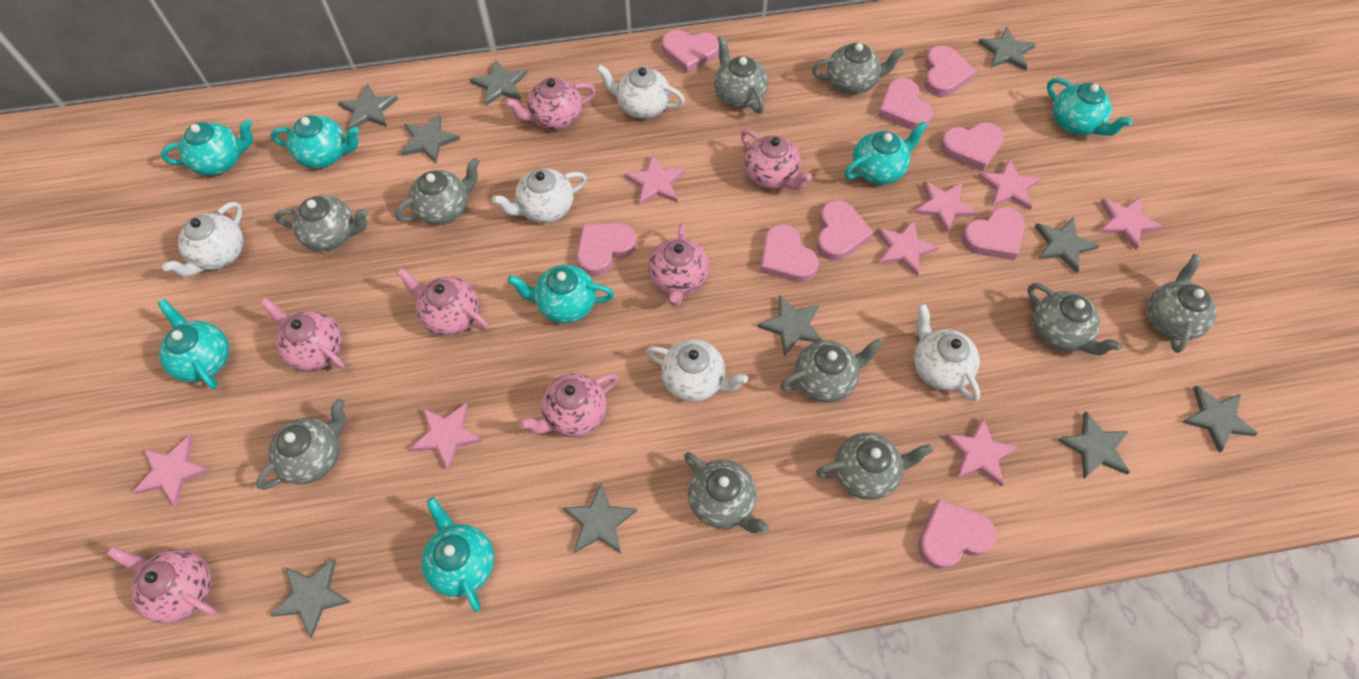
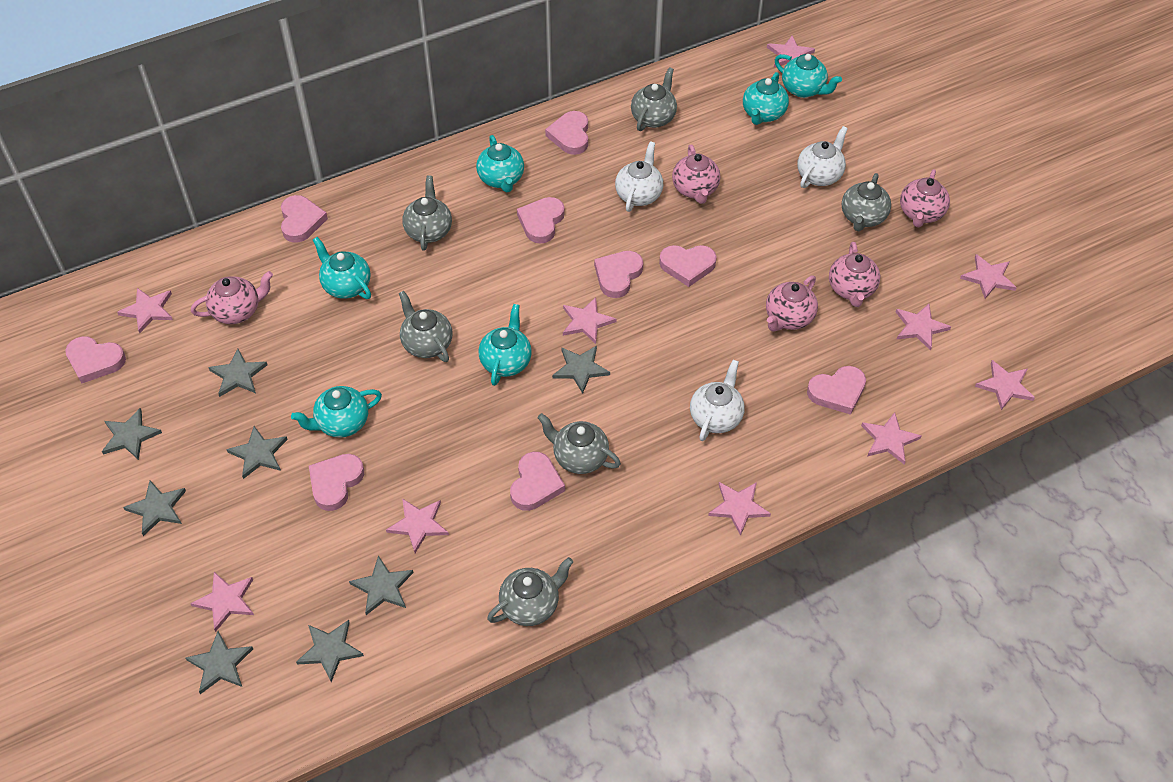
grey star: [270,558,350,638] [338,83,398,129] [400,114,460,163] [470,60,528,106] [563,482,637,553] [757,295,823,356] [978,27,1036,71] [1035,217,1100,273] [1057,411,1130,479] [1181,385,1258,453] = 10 -> [102,408,162,460] [123,481,186,536] [186,631,253,694] [208,349,268,397] [226,426,288,479] [296,620,364,682] [349,555,414,615] [552,346,610,394] = 8
grey teapot: [256,399,346,490] [275,195,368,251] [395,158,480,225] [684,452,769,533] [714,36,768,113] [780,339,883,403] [812,43,905,94] [816,433,933,500] [1028,283,1122,355] [1147,254,1216,353] = 10 -> [399,291,452,362] [402,175,452,251] [487,557,573,626] [538,413,621,474] [631,67,677,131] [842,173,891,231] = 6
pink star: [133,435,211,506] [410,402,483,470] [624,155,685,206] [876,220,940,276] [914,181,978,233] [944,417,1018,486] [978,159,1041,210] [1098,197,1163,250] = 8 -> [117,288,173,333] [190,572,254,632] [386,498,449,553] [563,297,616,344] [708,482,771,536] [767,35,815,67] [861,412,921,465] [896,304,951,351] [960,254,1017,299] [975,360,1035,410] = 10
pink teapot: [107,547,217,624] [260,298,345,371] [397,268,488,336] [505,77,596,130] [519,373,618,437] [649,223,709,306] [741,129,812,190] = 7 -> [191,271,273,324] [672,145,720,204] [766,275,818,331] [829,242,880,307] [900,169,950,228] = 5
turquoise teapot: [158,299,229,389] [161,119,253,176] [271,115,359,168] [422,497,494,612] [507,265,614,323] [845,122,927,185] [1047,78,1133,136] = 7 -> [291,386,382,438] [313,237,371,299] [476,135,524,192] [479,304,532,386] [743,72,789,125] [775,54,842,98] = 6
white teapot: [162,202,244,277] [492,168,587,223] [596,65,685,119] [646,339,748,402] [914,304,980,401] = 5 -> [615,141,663,212] [690,360,745,441] [798,126,848,188] = 3

